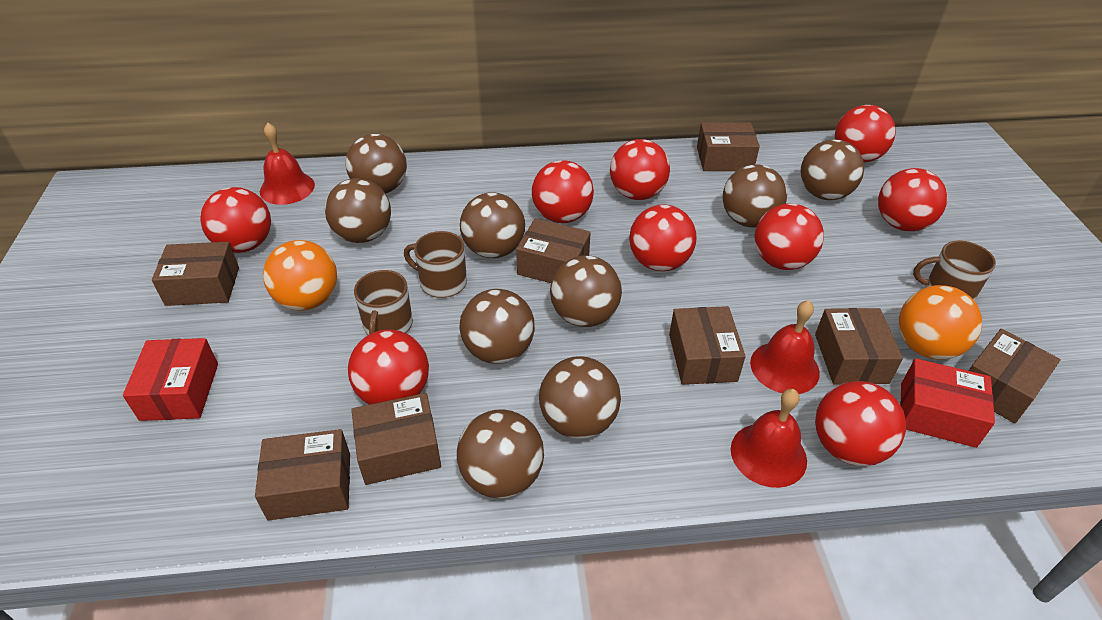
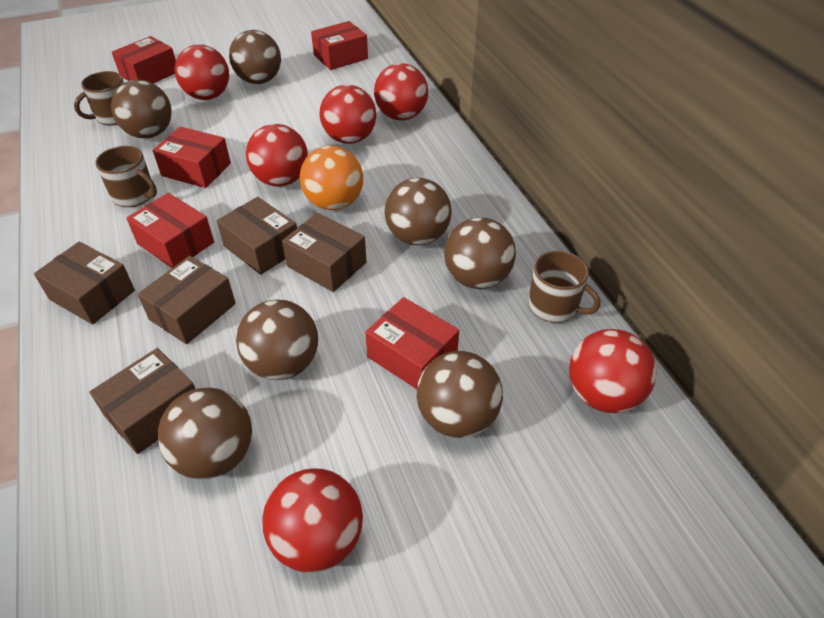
brown ball: [325,178,391,243] [345,134,407,193] [457,409,544,498] [459,289,535,364] [460,192,525,258] [539,356,621,439] [550,255,622,327] [723,164,787,228] [800,139,864,200] = 9 -> [111,80,172,138] [158,388,252,480] [229,30,281,84] [236,300,318,380] [385,178,452,245] [417,351,503,438] [444,217,516,289] = 7
brown box: [152,242,239,306] [255,429,350,521] [351,393,441,485] [516,219,591,283] [669,306,746,385] [697,122,760,171] [815,308,903,385] [969,329,1061,423] = 8 -> [34,242,135,325] [89,348,195,454] [138,256,236,344] [217,197,297,275] [282,213,367,292] = 5
orange ball: [263,240,337,310] [899,285,982,360] = 2 -> [300,146,363,210] = 1
red ball: [200,187,271,253] [348,330,429,405] [532,160,594,223] [610,139,670,200] [629,204,696,271] [754,203,824,270] [815,381,906,466] [835,105,896,162] [878,168,947,231] = 9 -> [175,44,229,100] [246,124,308,186] [262,468,363,573] [320,85,377,144] [374,63,428,120] [569,329,657,413] = 6
red bell: [260,123,315,205] [731,389,807,488] [750,300,820,394] = 3 -> none = 0
red box: [123,338,218,421] [900,358,995,448] = 2 -> [112,36,176,83] [126,193,214,268] [153,126,231,188] [311,21,368,70] [365,297,459,389] = 5

